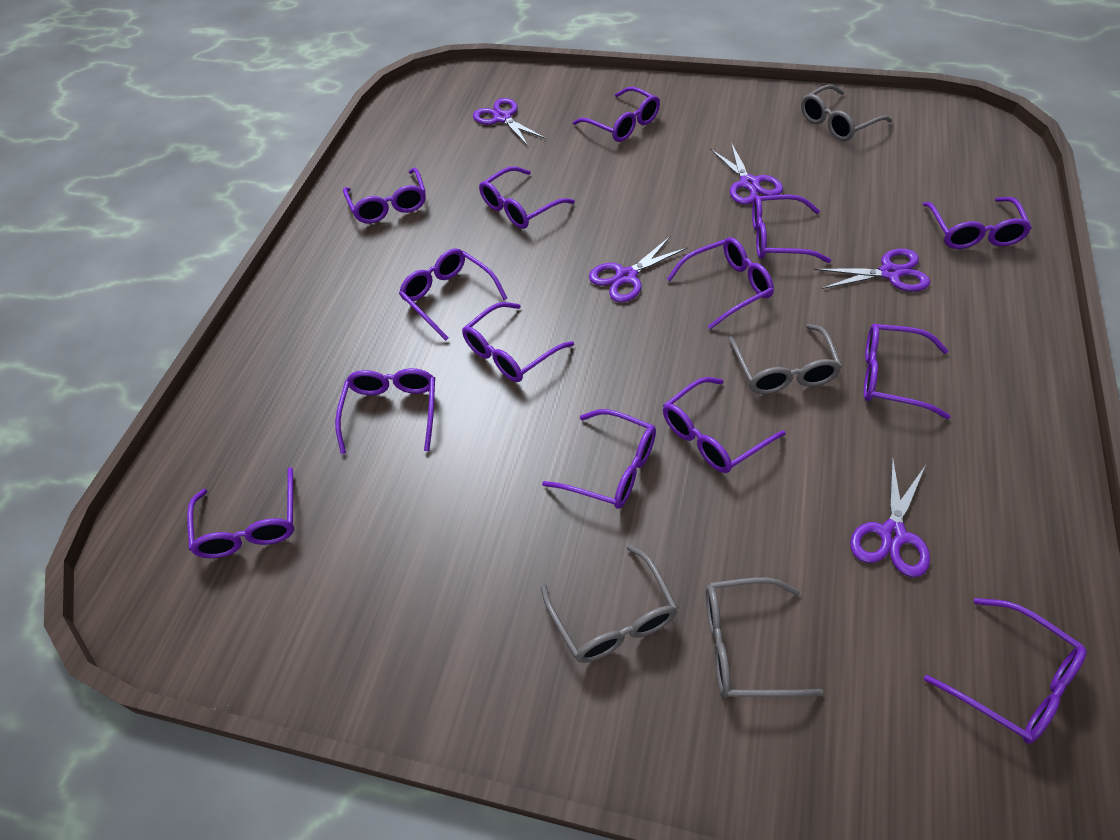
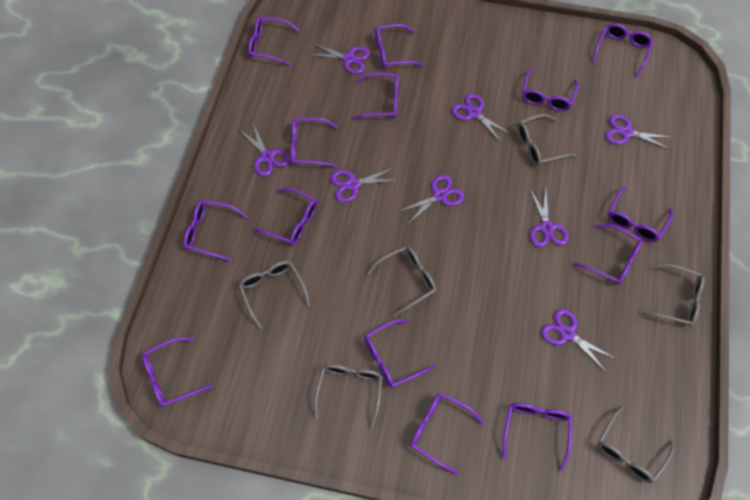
grey glasses: [541,545,678,663] [706,577,824,698] [728,324,842,394] [801,84,892,141] = 4 -> [238,261,310,329] [314,364,383,429] [367,246,436,317] [517,114,577,166] [598,406,674,483] [640,264,705,326] = 6
purple scissors: [473,98,546,146] [589,237,687,302] [710,143,783,205] [814,248,930,292] [850,457,930,577] = 5 -> [239,122,290,176] [307,43,370,74] [330,167,400,202] [398,175,465,224] [451,93,512,142] [529,187,569,247] [541,309,616,372] [605,114,673,150] = 8

